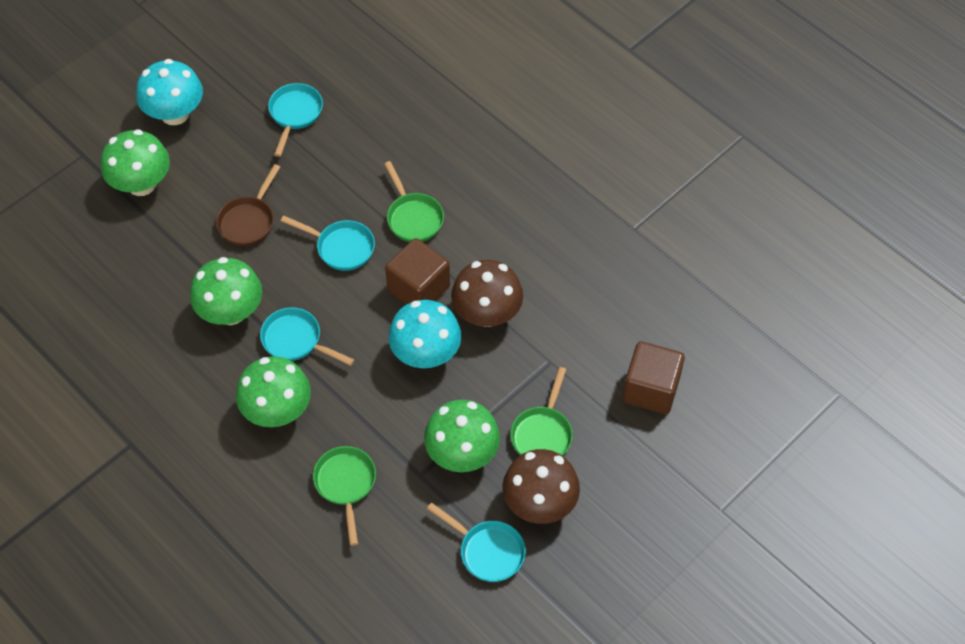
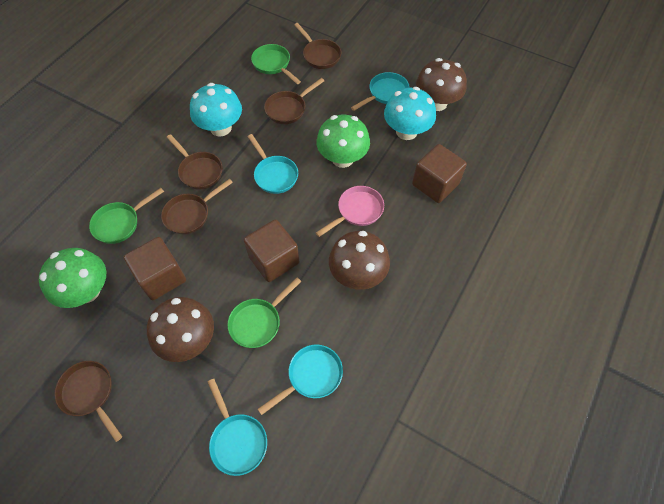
brown cube: [385,238,450,304] [623,341,685,414] = 2 -> [124,237,186,300] [244,219,299,282] [412,144,467,203] = 3
brown mushroom: [451,260,523,327] [502,449,580,524] = 2 -> [147,297,214,362] [329,231,390,290] [416,58,467,111] = 3
brown pan: [216,164,280,246] = 1 -> [54,361,122,442] [161,179,233,235] [166,134,223,190] [264,78,324,124] [294,23,341,69] = 5
green mushroom: [101,129,170,196] [190,257,262,325] [236,356,311,427] [424,400,500,472] = 4 -> [39,248,106,308] [316,115,370,168] = 2
pink pan: none = 0 -> [316,186,384,237] = 1

